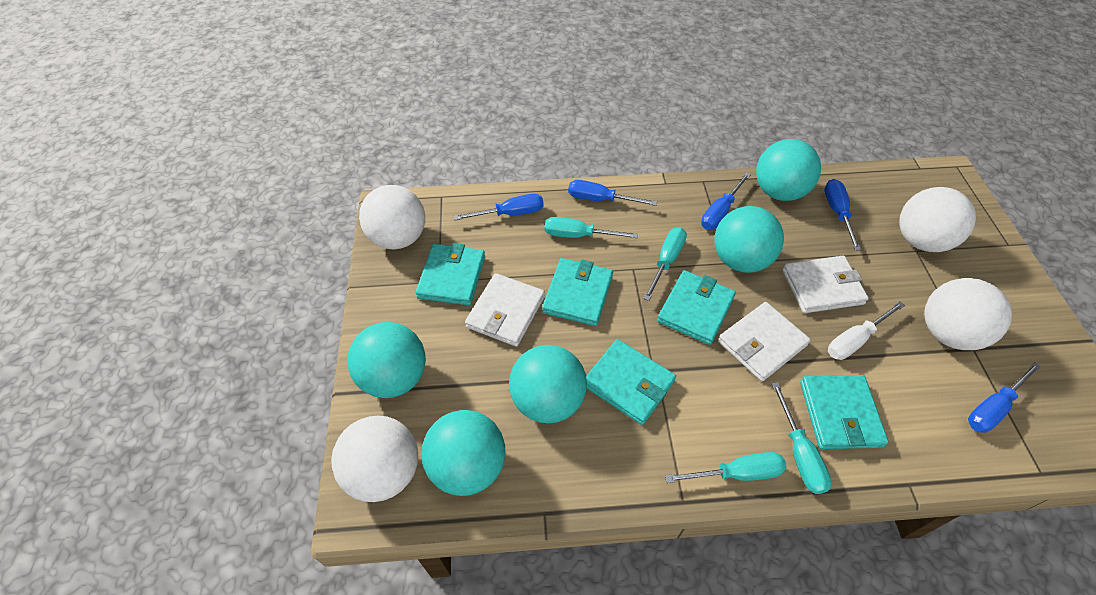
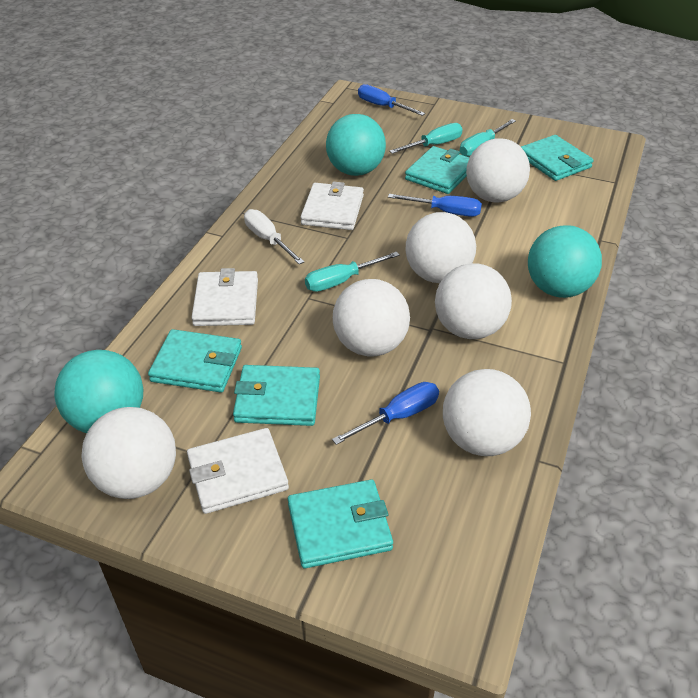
blue screwdriver: [453,194,544,221] [568,180,657,206] [701,172,751,230] [824,179,861,251] [968,362,1041,433] = 5 -> [332,382,439,445] [358,84,425,116] [388,194,482,217] = 3
turquoise ball: [347,322,426,398] [422,410,505,496] [509,345,587,423] [715,206,784,273] [756,139,821,201] = 5 -> [54,350,143,433] [326,114,386,176] [528,225,602,298] = 3
turquoise screwdriver: [545,217,638,238] [643,227,687,301] [665,452,787,483] [772,382,832,494] = 4 -> [305,252,400,292] [389,123,463,154] [460,119,516,157] = 3
white ball: [331,416,418,502] [359,185,425,250] [899,187,976,252] [924,278,1012,350] = 4 -> [81,407,176,499] [333,279,410,357] [406,212,476,283] [435,263,512,339] [443,369,531,456] [466,138,530,203] = 6

